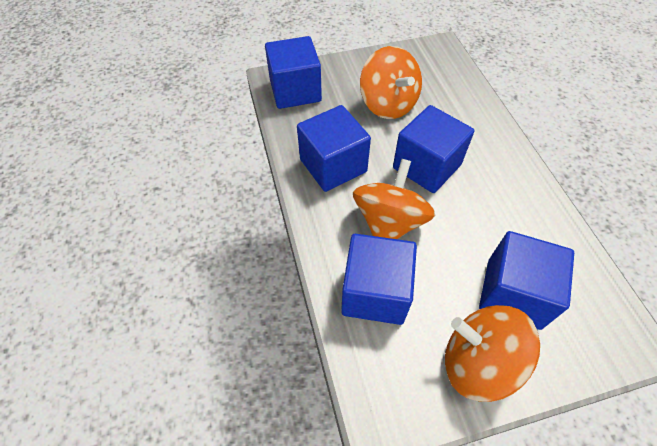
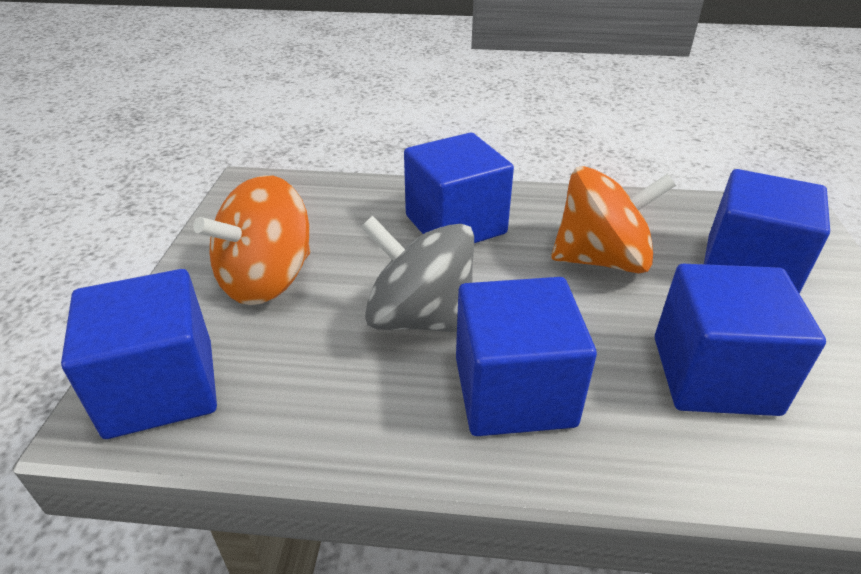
grey spinning top: none = 0 -> [361,215,474,333] = 1
orange spinning top: [353,159,435,239] [360,46,422,119] [445,305,540,402] = 3 -> [193,175,310,305] [551,166,676,273] = 2

